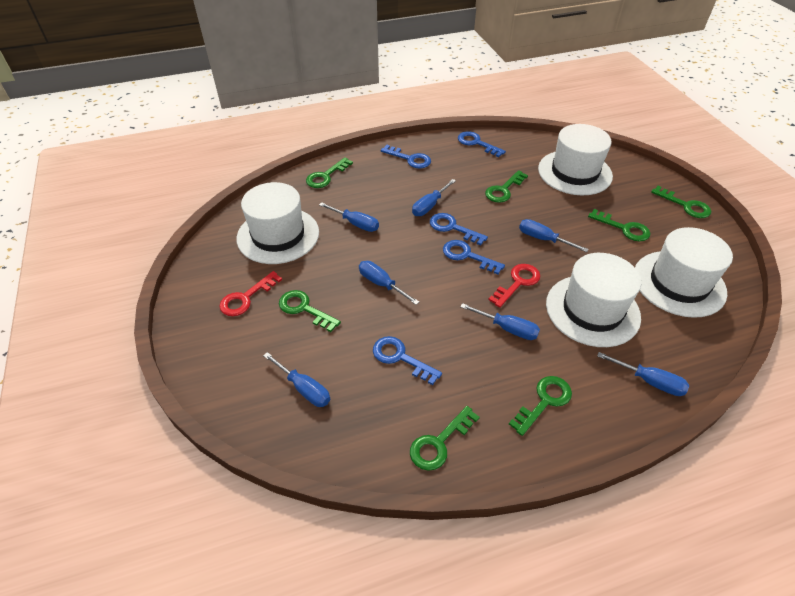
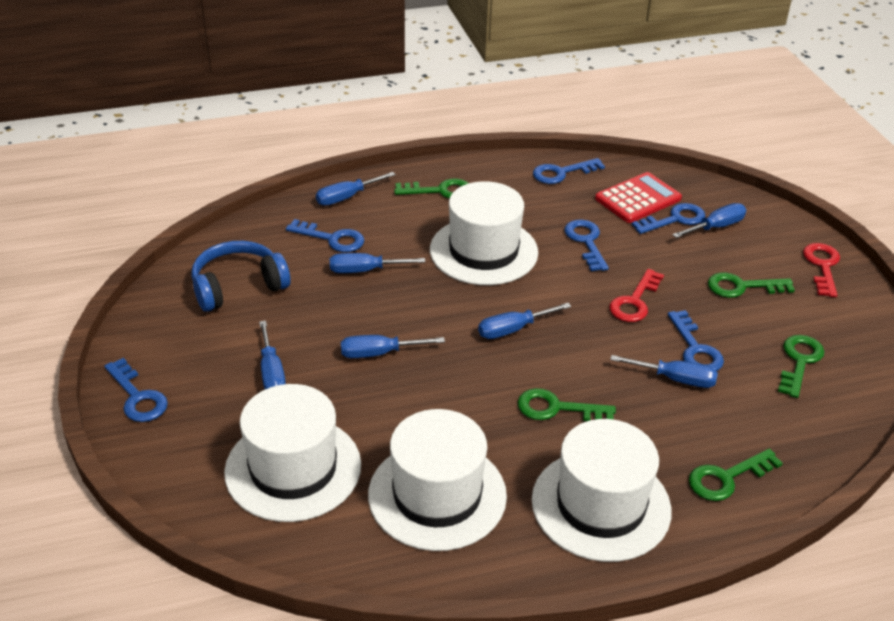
blue headphones: none = 0 -> [191,241,290,312] = 1
blue key: [373,336,442,385] [380,145,431,168] [430,213,488,246] [443,240,505,274] [458,131,506,157] = 5 -> [105,358,168,422] [286,219,364,252] [533,158,605,184] [565,220,609,271] [631,203,705,234] [668,310,724,371] = 6
green key: [279,290,341,332] [306,157,353,188] [410,406,480,471] [485,170,528,203] [509,376,572,436] [588,209,650,241] [651,186,711,218] = 7 -> [394,178,468,199] [518,388,616,421] [689,449,783,501] [708,272,795,298] [778,335,824,398] = 5
red calculator: none = 0 -> [595,172,682,223] = 1

